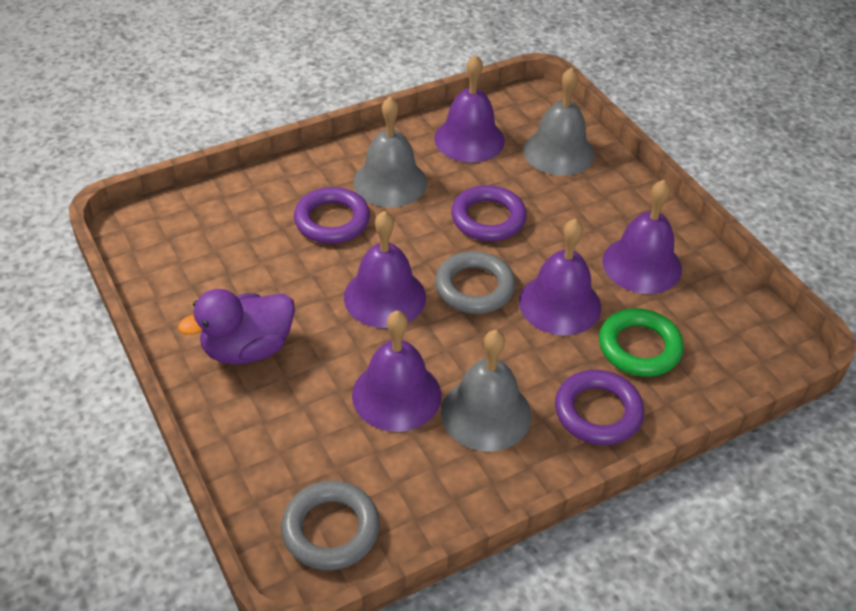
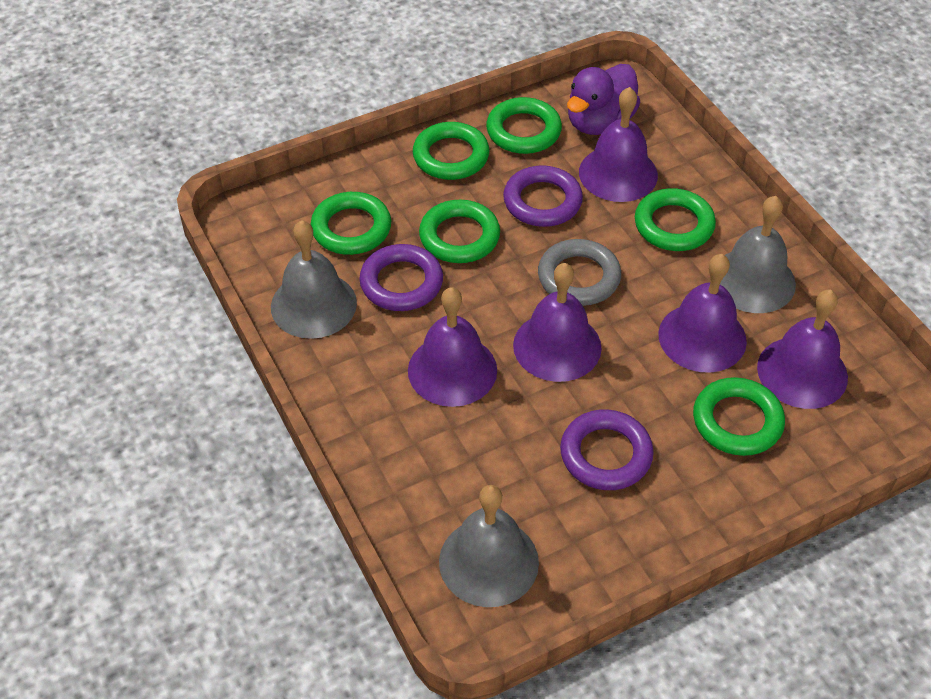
green ring: [599,308,684,377] = 1 -> [310,192,391,255] [413,122,489,180] [419,200,500,263] [486,97,562,154] [635,188,716,251] [693,377,785,456] = 6
grey ring: [281,481,380,570] [435,251,515,314] = 2 -> [538,239,621,306] = 1

